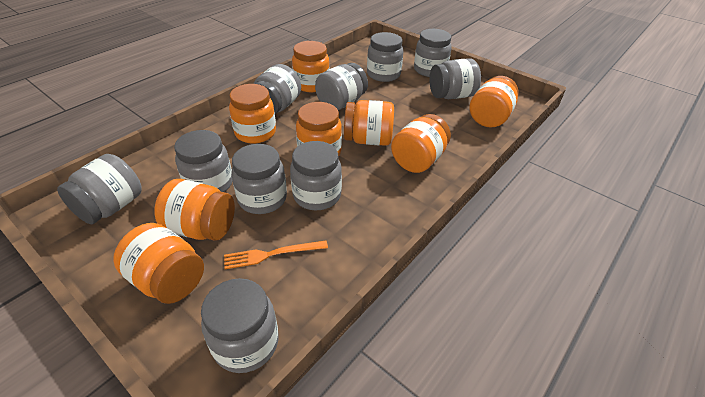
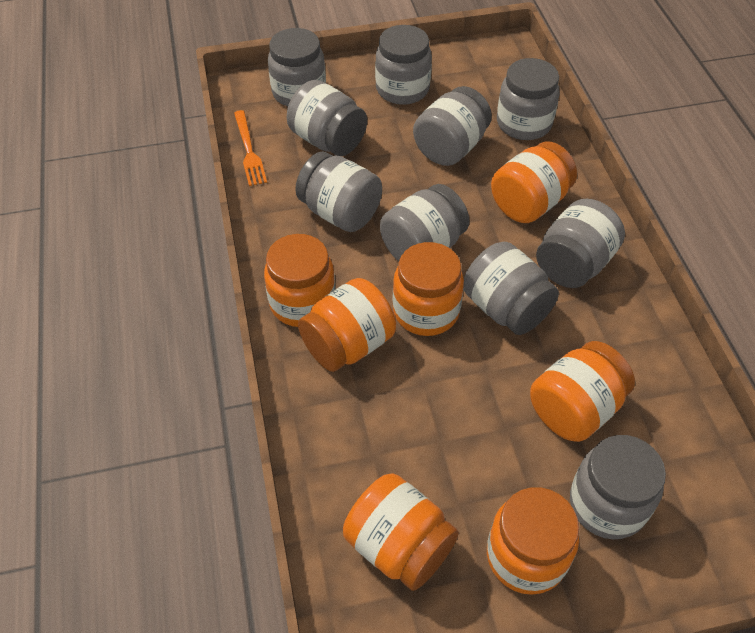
orange jar: [113,223,204,304] [154,179,235,241] [229,84,276,144] [292,41,329,92] [296,102,342,156] [344,100,394,146] [391,114,451,173] [469,76,519,128] = 8 -> [264,234,336,327] [298,278,396,372] [343,473,459,591] [393,242,464,336] [487,487,579,595] [491,141,577,223] [530,341,635,442] = 7

